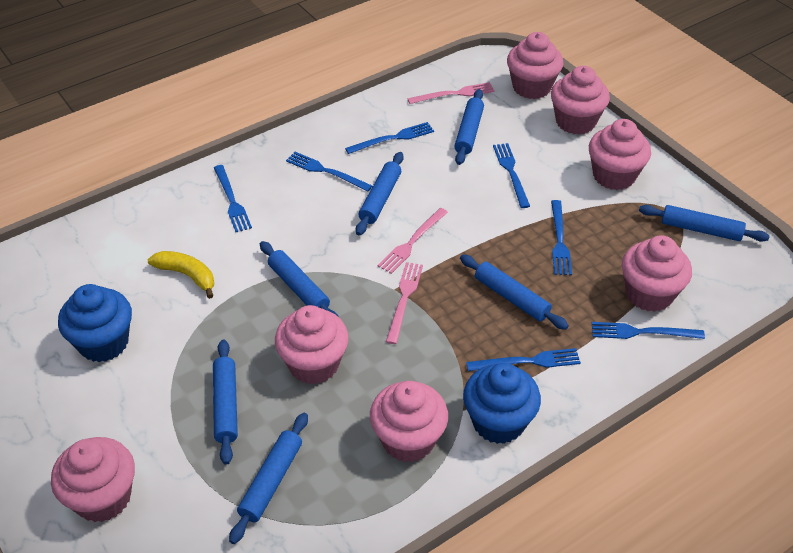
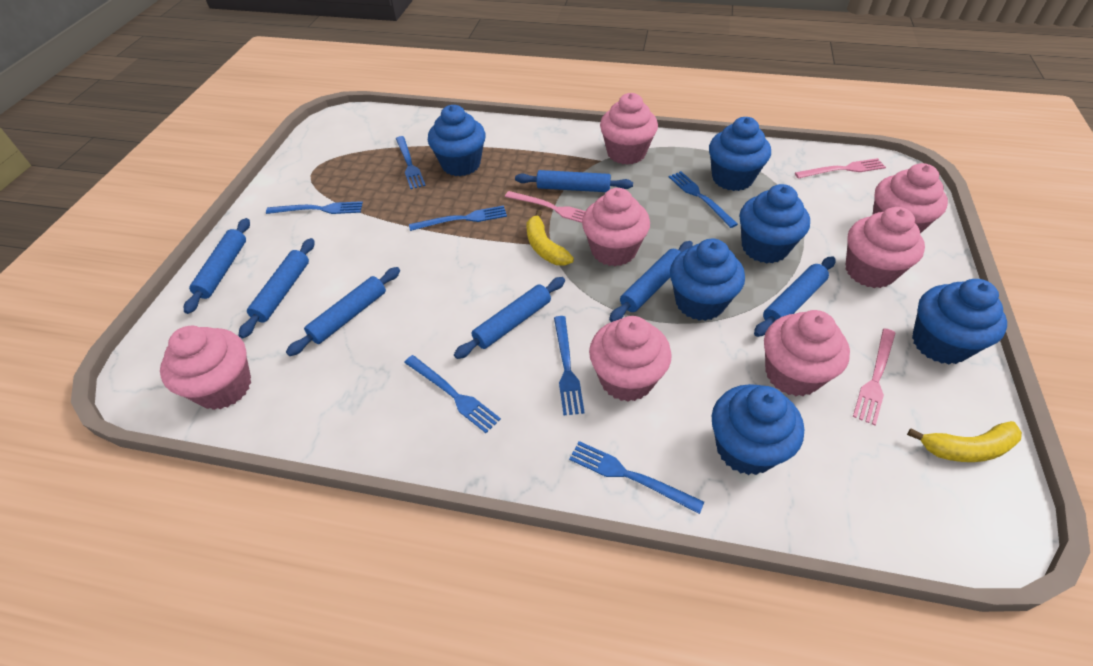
blue cupcake: [58,284,132,362] [463,363,541,444] = 2 -> [428,105,486,176] [670,239,745,321] [709,117,771,191] [712,384,804,475] [739,184,810,264] [912,279,1007,364] = 6
yellow banana: [148,251,214,299] = 1 -> [527,210,574,266] [907,421,1022,462] = 2

